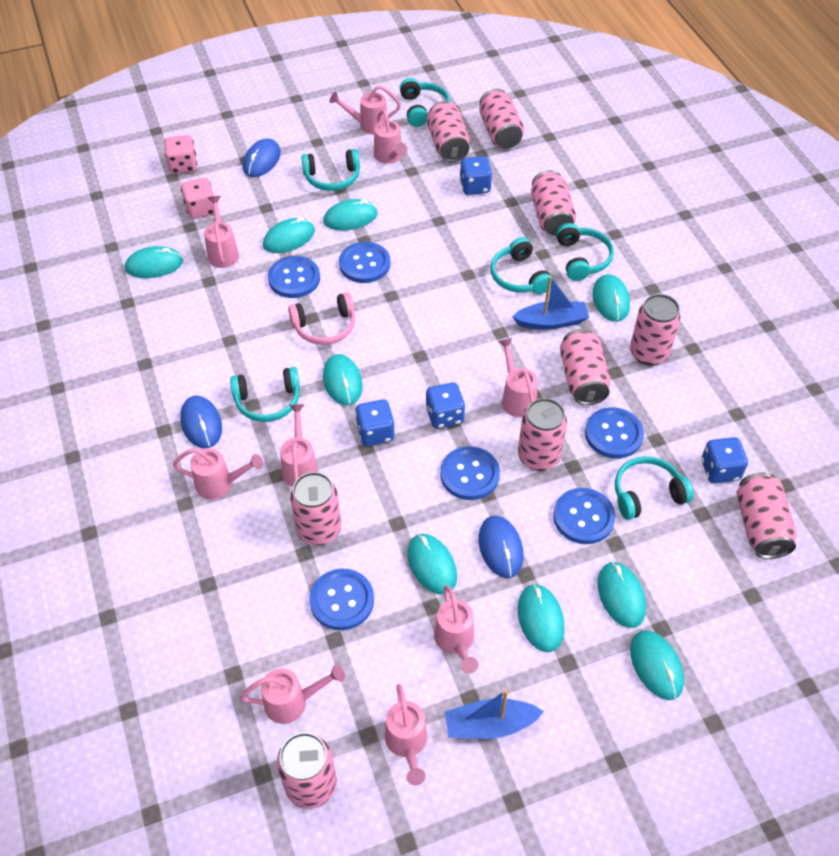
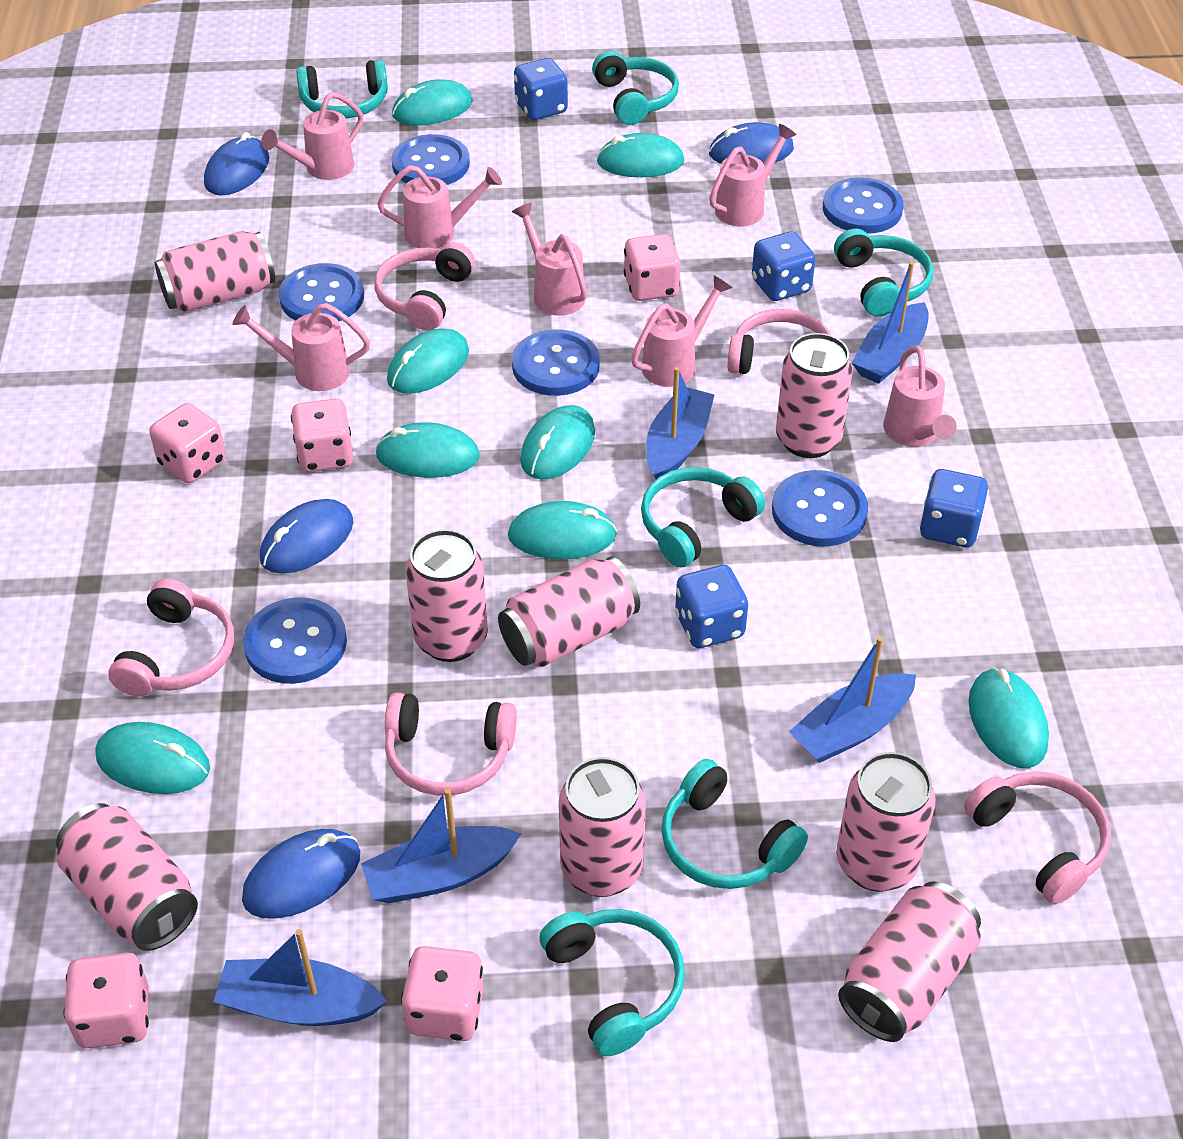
blue boat: [445,690,544,739] [512,276,589,330] = 2 -> [213,929,387,1026] [361,788,522,904] [646,367,714,479] [789,637,916,763] [852,262,929,384] = 5
blue mouse: [180,396,222,449] [243,139,281,177] [479,516,524,578] = 3 -> [204,132,269,196] [242,829,360,919] [260,499,353,574] [709,122,794,164] = 4
pink can: [277,732,337,809] [290,472,341,545] [427,101,470,162] [479,89,524,149] [518,398,567,471] [531,170,576,236] [560,329,610,405] [630,294,681,366] [736,472,797,559] = 9 -> [56,803,198,951] [155,231,275,312] [406,529,488,662] [498,557,640,667] [559,757,646,897] [776,333,853,458] [837,752,936,892] [838,881,981,1042] = 8
pink dice: [164,135,197,174] [181,178,214,219] = 2 -> [63,952,149,1048] [149,403,226,483] [291,399,353,472] [401,946,484,1041] [624,234,680,301] = 5
pink headphones: [288,292,355,345] = 1 -> [108,579,234,697] [374,242,475,331] [385,692,517,796] [727,309,831,374] [964,771,1111,904] = 5
pink watering can: [173,448,263,499] [204,196,239,268] [240,664,345,724] [280,404,318,487] [330,85,401,134] [374,110,407,164] [385,684,427,785] [434,585,478,674] [498,338,538,417] = 9 -> [233,303,370,391] [262,92,363,180] [377,165,502,249] [512,203,587,315] [631,275,732,387] [709,124,796,226] [883,345,957,447] = 7
turquoise mouse: [125,246,183,278] [263,217,315,253] [323,199,378,231] [323,354,363,405] [407,534,457,595] [518,584,564,652] [593,274,630,322] [597,562,646,628] [630,630,684,700] = 9 -> [95,722,210,794] [375,422,480,478] [387,328,469,394] [392,79,473,125] [508,501,617,559] [520,405,595,480] [597,133,684,177] [969,667,1049,768] = 8

